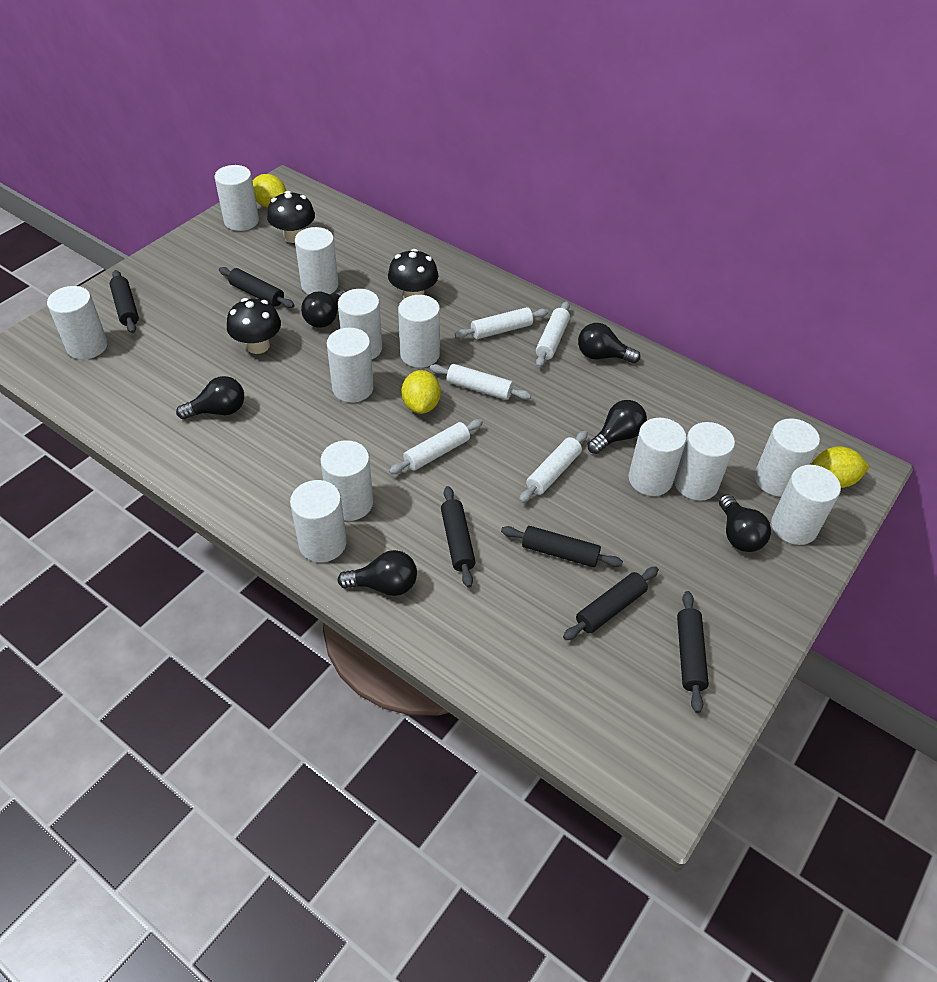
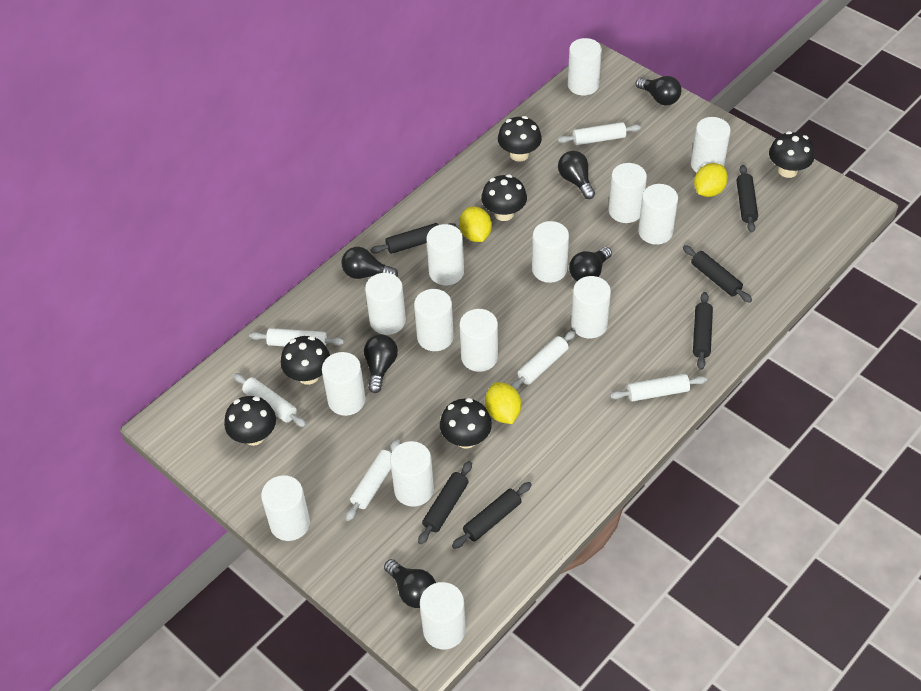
black mushroom: [227,298,281,354] [267,191,315,243] [388,249,439,299] = 3 -> [224,396,276,446] [281,336,330,385] [440,398,492,449] [481,174,527,221] [498,116,542,162] [769,131,815,178] = 6
white cylinder: [47,286,108,359] [214,165,259,231] [290,480,347,562] [295,227,338,294] [321,440,373,521] [327,328,374,402] [338,289,382,359] [398,295,440,368] [629,418,687,496] [674,422,735,501] [754,418,820,497] [771,465,841,545] = 12 -> [261,475,310,541] [322,352,366,416] [365,273,406,335] [390,441,434,507] [414,289,454,351] [420,582,466,649] [426,224,464,285] [460,309,498,372] [532,221,569,283] [568,38,602,96] [571,276,611,339] [608,163,647,223] [638,184,678,245] [691,117,731,173] = 14
white rolling pin: [389,419,483,474] [430,364,531,400] [455,307,548,339] [519,431,588,503] [536,301,570,368] = 5 -> [233,373,307,427] [249,328,344,346] [346,439,400,521] [510,330,576,390] [558,122,641,145] [610,374,707,401] = 6

